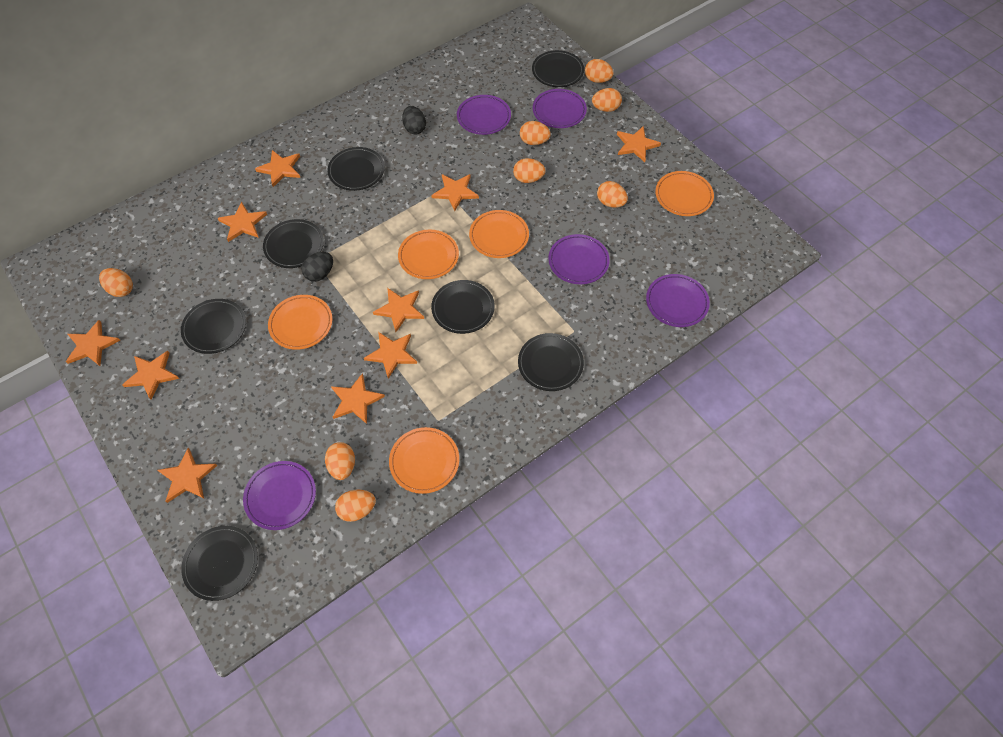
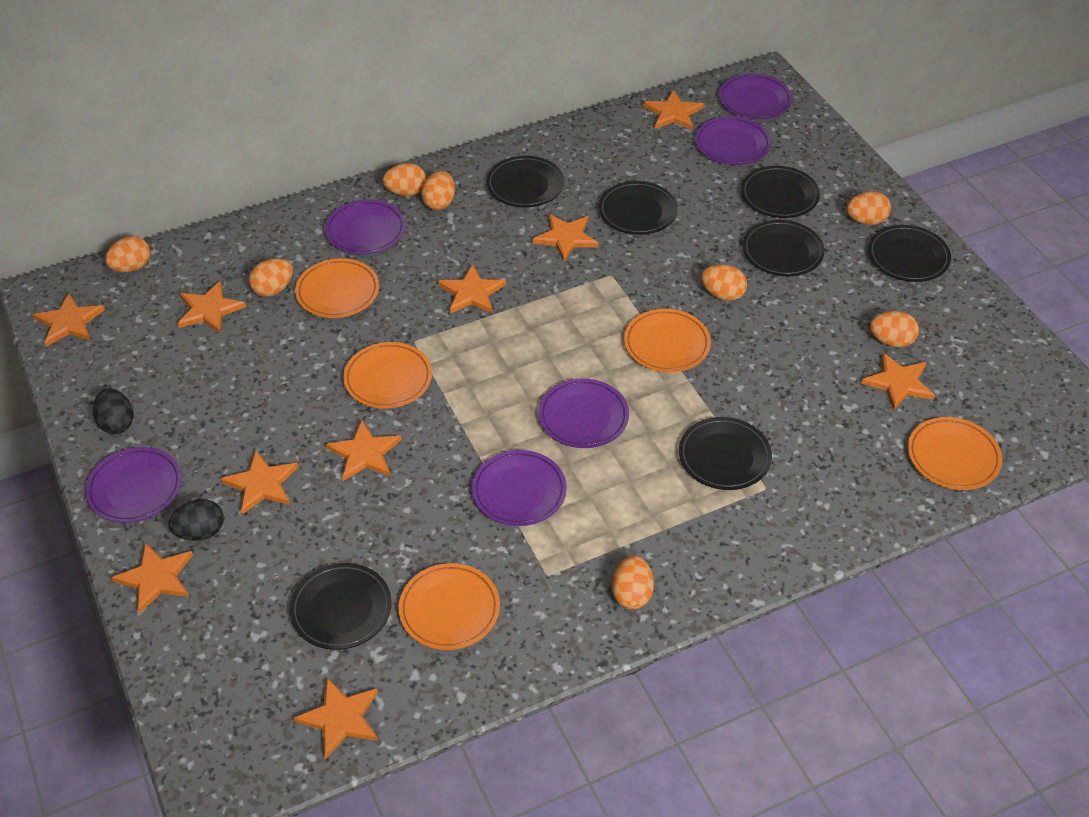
purple plate: [243,461,316,530] [457,95,511,135] [533,89,587,128] [548,234,610,284] [646,274,710,327] = 5 -> [85,447,182,523] [325,200,406,255] [472,450,567,526] [538,378,629,448] [695,116,771,165] [719,74,792,119] = 6

